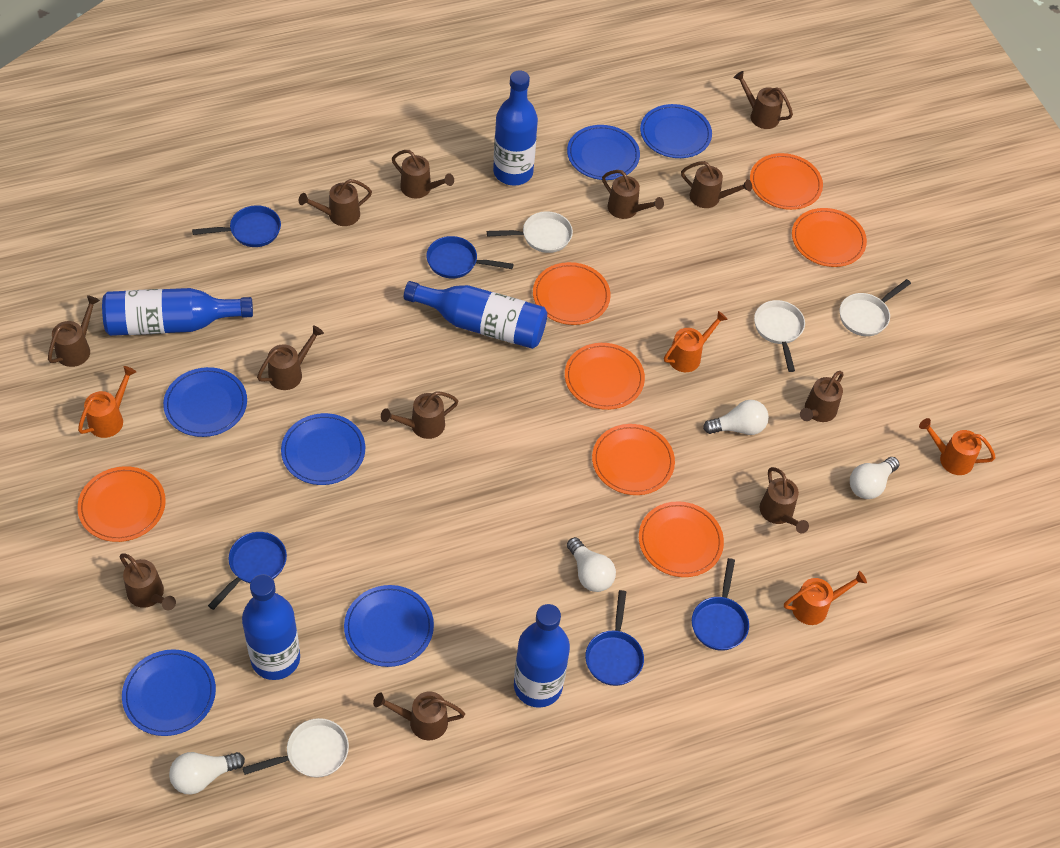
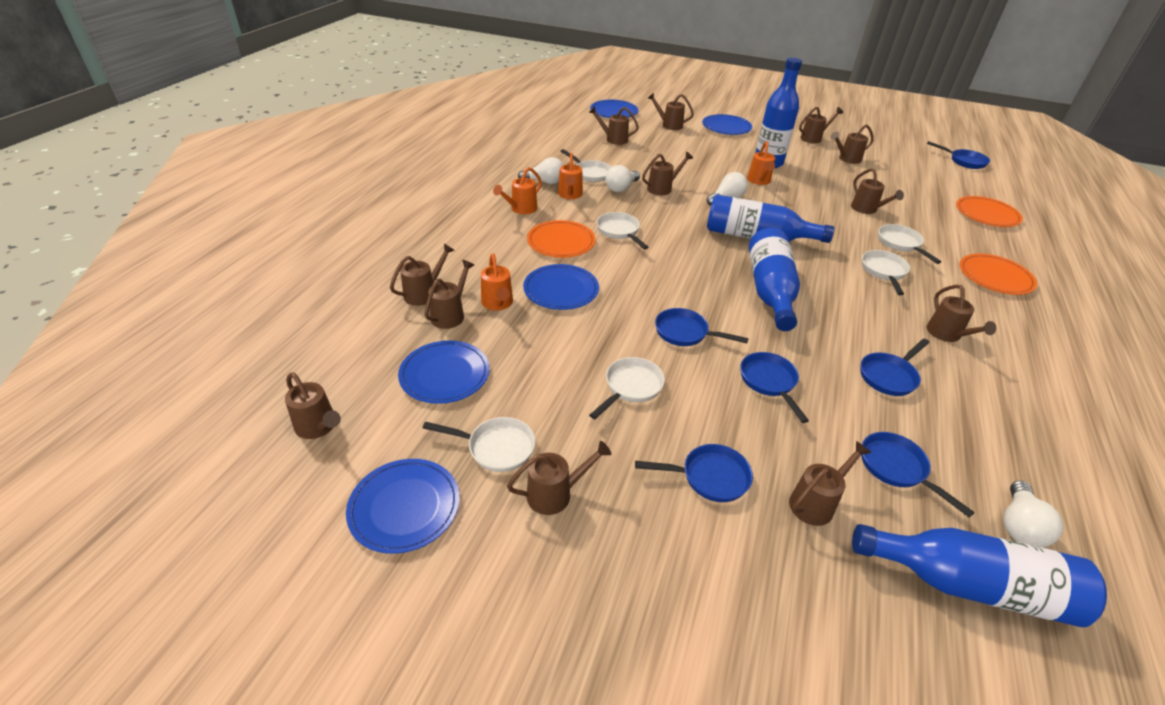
blue bottle: [102,288,253,336] [242,574,300,680] [404,281,547,349] [493,70,538,186] [514,604,570,708] = 5 -> [707,194,834,243] [749,228,800,331] [755,58,802,168] [852,524,1107,627] = 4
blue pan: [192,205,281,247] [208,532,287,610] [426,236,513,278] [585,590,644,686] [692,558,749,651] = 5 -> [635,444,753,502] [655,308,749,346] [740,352,809,423] [860,339,930,396] [861,432,975,517] [927,141,990,169] = 6
blue plate: [122,649,216,736] [163,367,247,437] [281,413,365,485] [344,585,434,667] [567,125,640,180] [640,104,712,158] = 6 -> [346,459,460,554] [398,341,490,404] [523,264,599,310] [590,100,638,118] [702,114,752,135] = 5
orange plate: [77,466,166,542] [533,262,610,325] [565,343,645,410] [592,424,675,495] [639,501,724,577] [750,153,823,210] [792,208,867,267] = 7 -> [527,220,596,258] [956,196,1023,227] [960,253,1037,295] = 3
white pan: [242,718,349,778] [487,211,573,253] [754,300,805,372] [840,279,911,336] = 4 -> [423,417,535,472] [561,149,611,182] [589,357,665,419] [597,212,648,249] [862,250,910,295] [878,224,941,264] = 6

